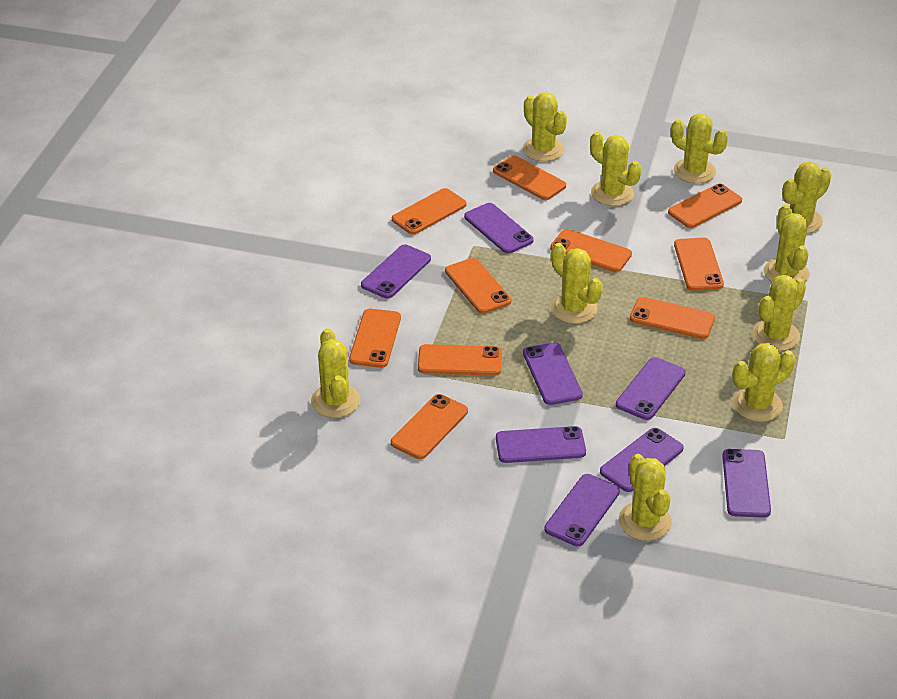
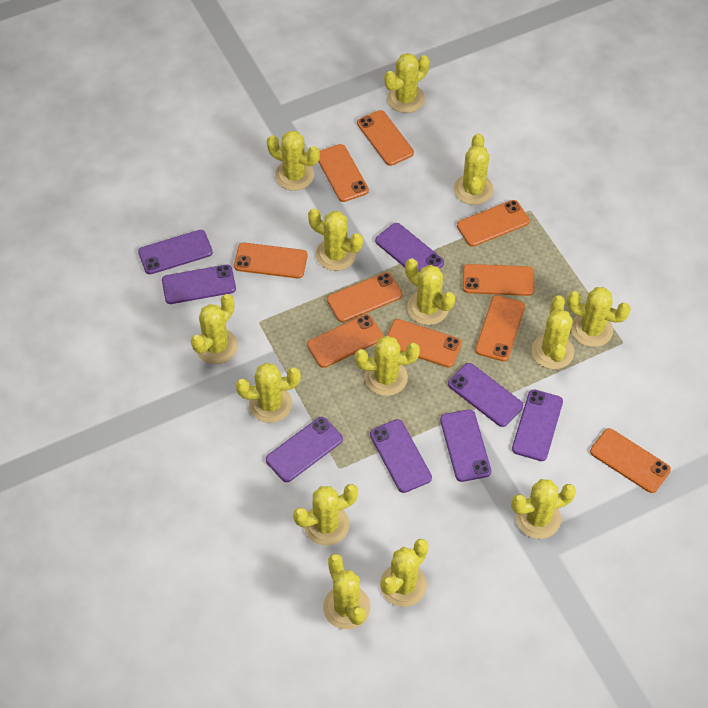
yellow cactus: [311,328,360,418] [523,92,567,162] [551,243,603,324] [590,132,641,206] [619,454,672,541] [671,113,728,184] [733,343,795,422] [752,275,806,351] [764,205,810,282] [782,162,831,234] = 10 -> [191,294,238,364] [236,363,301,423] [267,131,320,191] [293,484,358,545] [308,208,363,271] [323,554,370,629] [355,336,420,396] [380,539,429,607] [384,53,430,113] [405,258,455,325] [454,134,493,205] [511,479,576,539] [532,295,574,369] [567,287,631,347] = 14

